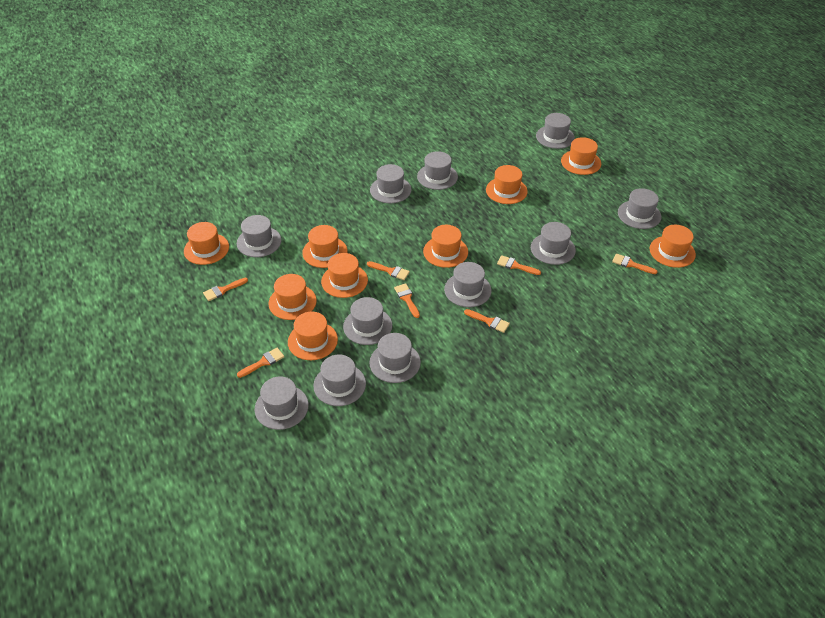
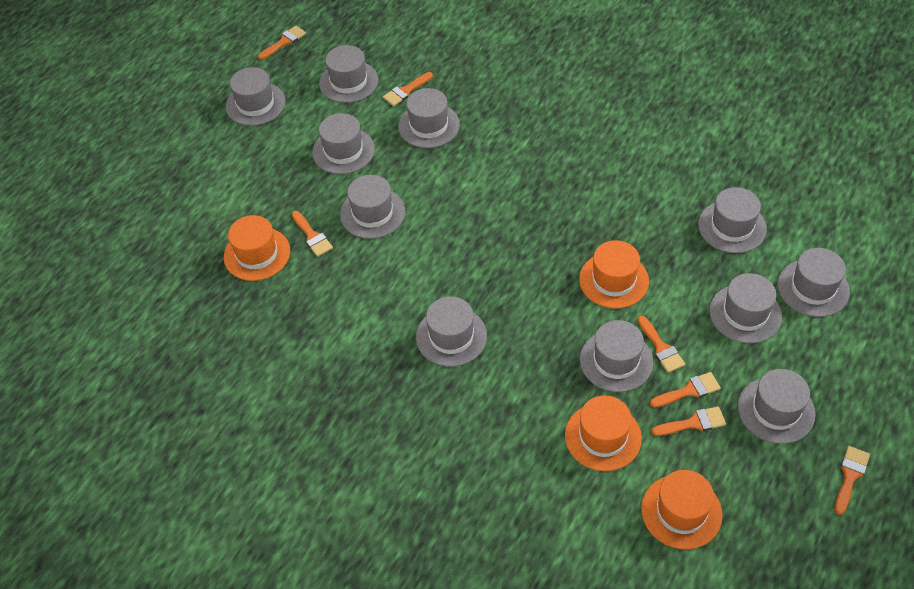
orange hat: [184,222,229,265] [268,274,317,320] [288,312,338,360] [302,225,348,268] [321,253,368,298] [423,225,468,268] [486,165,528,204] [561,137,601,175] [650,225,696,268] = 9 -> [224,215,290,281] [565,396,642,471] [579,240,649,309] [641,470,723,550] = 4

